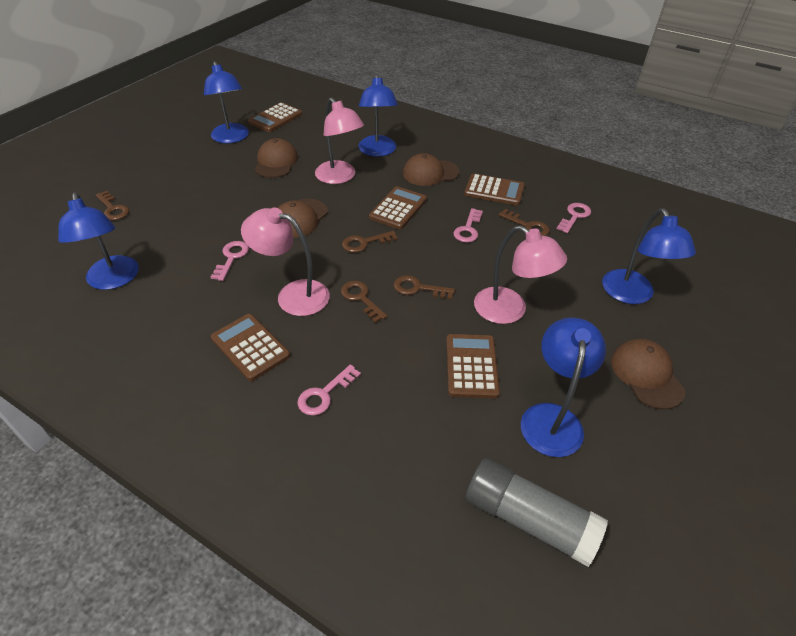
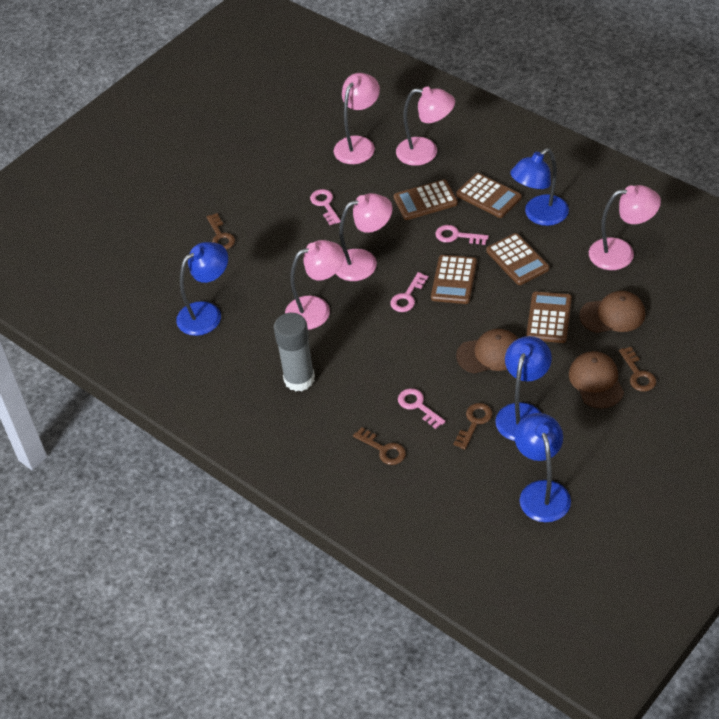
blue lamp: [58,192,139,290] [204,61,249,143] [358,73,398,157] [521,318,606,457] [602,208,696,304] = 5 -> [176,242,228,336] [495,336,552,441] [510,148,569,226] [514,413,571,522] = 4
brown cap: [255,138,298,178] [278,199,328,238] [403,153,460,186] [611,339,685,410] = 4 -> [456,329,518,374] [569,351,624,408] [579,291,646,333] = 3
brown key: [96,191,129,220] [341,281,387,323] [342,231,398,253] [394,275,455,300] [499,209,550,236] = 5 -> [206,213,235,250] [353,427,406,465] [453,403,492,450] [619,347,656,392] = 4
pink lamp: [241,207,330,316] [315,97,364,184] [474,225,567,324] = 3 -> [285,240,344,330] [334,73,380,164] [335,193,393,281] [396,86,455,166] [589,185,661,270] = 5

